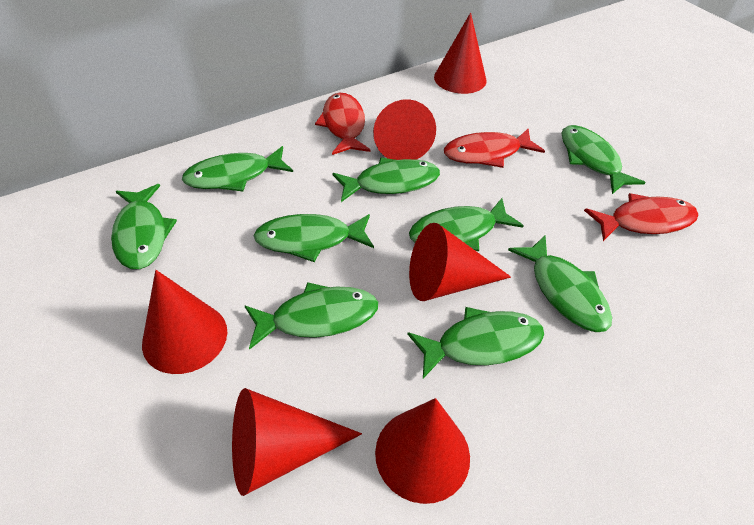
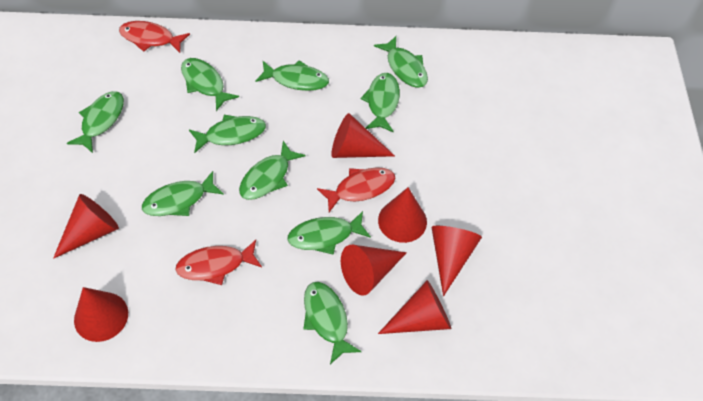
green fish: [111,184,177,269] [182,146,293,191] [244,282,378,350] [254,214,374,262] [332,157,440,202] [407,307,544,378] [409,198,524,251] [508,235,612,332] [561,125,646,194] = 9 -> [67,91,124,153] [142,171,224,216] [181,58,239,111] [189,115,266,153] [239,141,305,200] [256,60,329,91] [287,211,371,255] [303,282,362,364] [361,73,400,133] [374,36,428,88] = 10
red cone: [142,270,227,374] [232,388,362,496] [373,99,436,160] [375,398,470,504] [409,223,511,301] [434,13,487,94] = 6 -> [53,194,119,259] [74,287,128,342] [331,113,395,158] [341,245,407,296] [378,188,427,243] [378,280,451,334] [432,226,482,296] = 7

